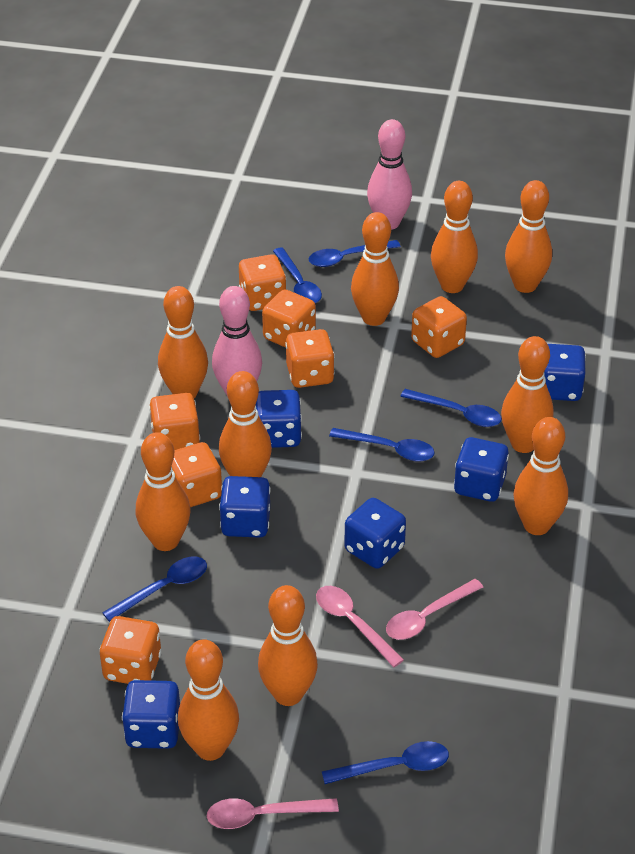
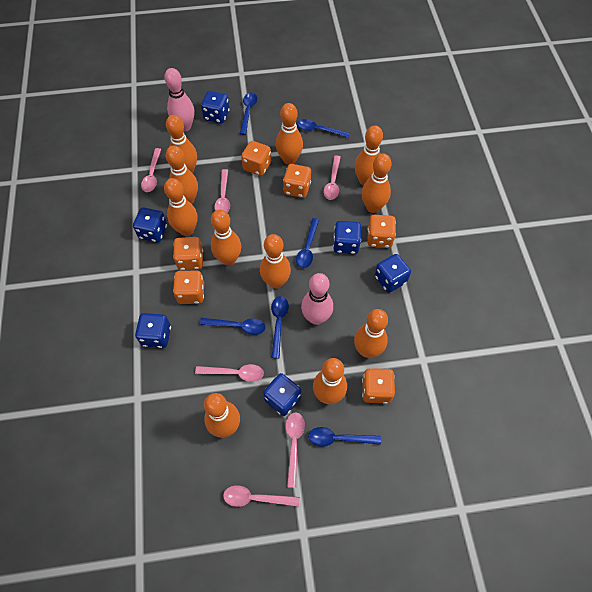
orange bowling pin: [136,432,190,551] [158,286,208,398] [178,639,239,761] [219,371,272,477] [258,585,318,706] [351,212,399,326] [431,181,478,293] [501,336,553,453] [505,180,552,293] [513,417,568,535] = 10 -> [164,178,197,236] [166,115,197,173] [166,146,198,204] [204,393,240,438] [211,210,241,266] [260,234,291,289] [276,103,303,165] [313,358,347,404] [354,309,388,358] [355,125,383,186] [362,153,392,213] = 11
orange dice: [99,616,162,684] [149,393,200,450] [172,442,222,507] [239,254,286,311] [262,289,316,348] [285,329,335,388] [411,296,467,358] = 7 -> [173,237,203,271] [173,270,204,304] [241,141,271,176] [283,164,311,198] [362,368,395,404] [367,215,396,248] = 6
pink spoon: [207,798,339,829] [316,586,404,667] [386,579,483,640] = 3 -> [141,148,161,192] [195,364,264,382] [214,169,230,213] [223,485,299,507] [286,412,305,488] [323,155,341,200] = 6

